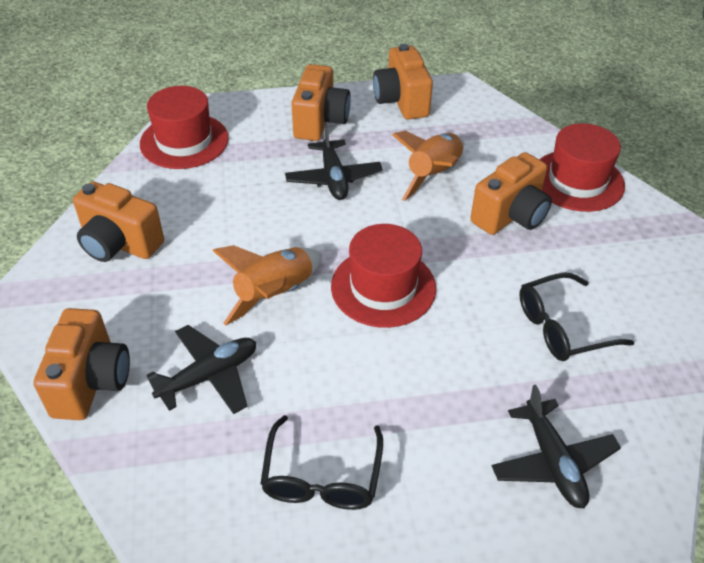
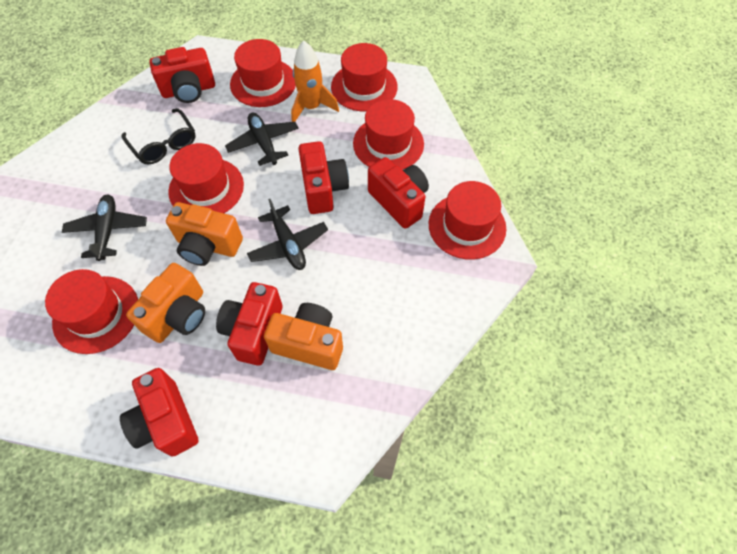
black glasses: [260,415,383,510] [519,272,634,361] = 2 -> [122,108,196,164] = 1
orange camera: [34,308,130,420] [73,181,164,262] [291,64,351,141] [373,44,433,120] [470,152,552,235] = 5 -> [126,263,205,343] [166,202,243,266] [264,303,343,370] = 3
orange rocket: [212,245,322,325] [392,131,464,201] = 2 -> [291,41,339,122] = 1
red camera: none = 0 -> [120,368,198,457] [149,47,215,103] [216,282,283,366] [298,141,349,214] [368,157,429,229] = 5
red hat: [140,86,229,169] [331,224,436,328] [539,123,625,212] = 3 -> [45,269,138,354] [168,143,244,213] [230,39,296,107] [331,43,398,111] [353,99,424,170] [429,181,506,260] = 6

